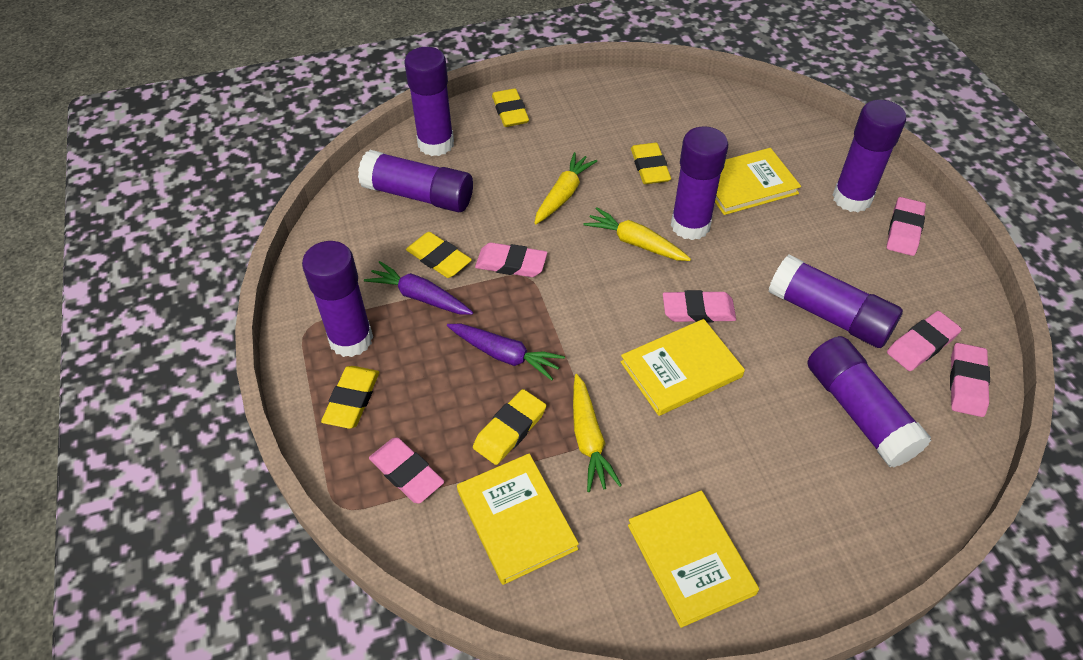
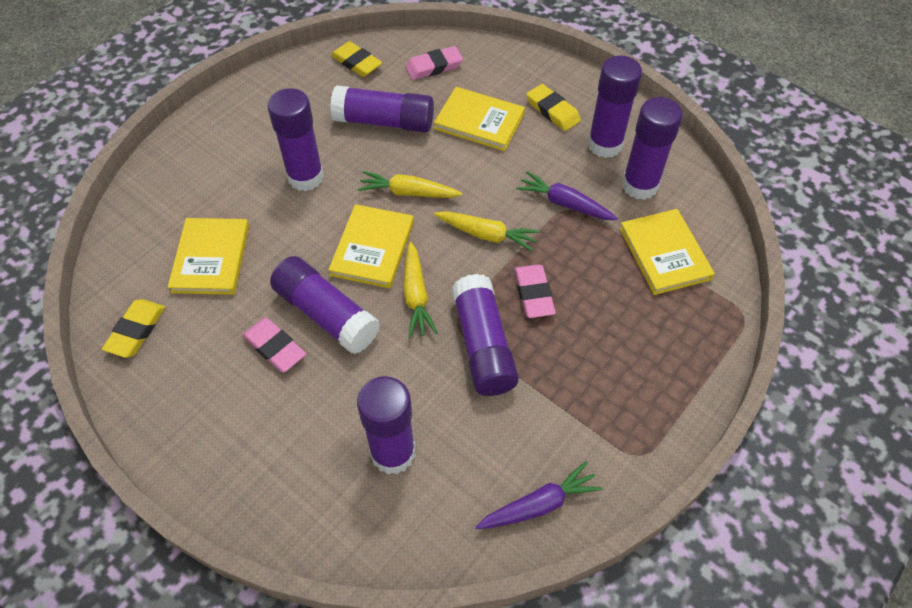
pink eraser: [369,438,444,504] [475,243,547,277] [663,290,736,323] [887,197,926,256] [887,311,962,371] [950,343,990,417] = 6 -> [242,318,306,372] [405,46,463,80] [514,264,556,318] = 3
yellow eraser: [321,366,379,429] [406,232,472,278] [473,389,546,465] [492,89,529,127] [631,143,671,184] = 5 -> [102,299,165,358] [331,41,383,77] [526,84,581,131] = 3

